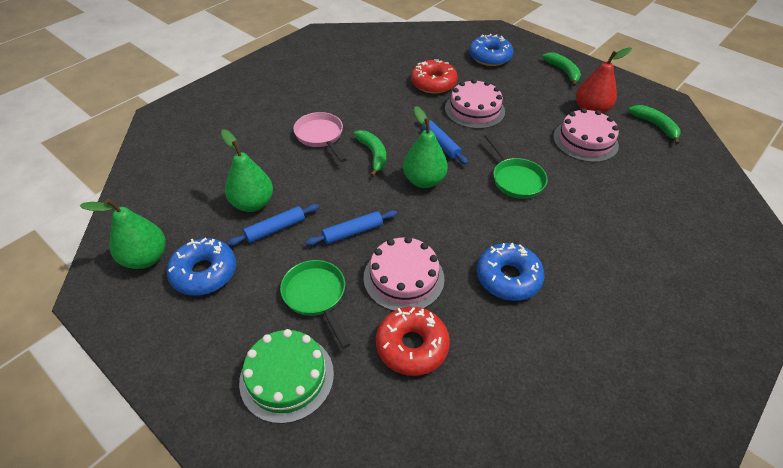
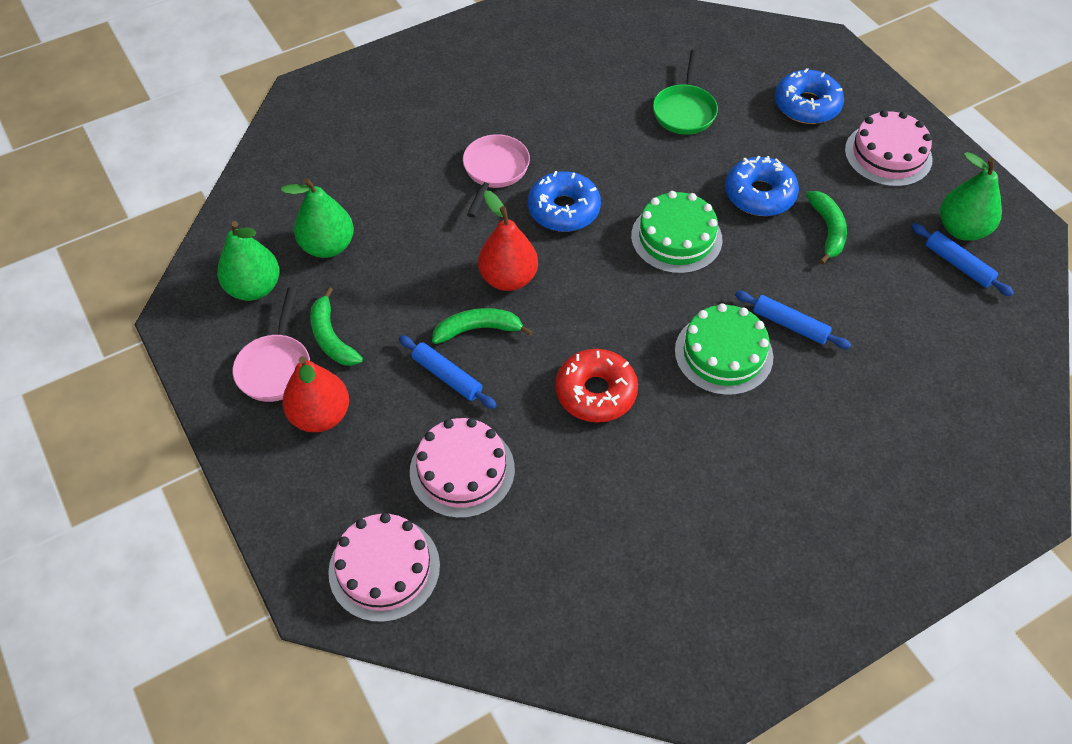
green cake: [239,329,334,424] = 1 -> [631,191,722,274] [675,303,773,395] = 2
green pan: [280,260,351,349] [484,134,548,199] = 2 -> [653,50,718,135] = 1
pink pan: [293,112,347,162] = 1 -> [233,287,310,402] [463,134,530,218] = 2
red donut: [376,307,450,376] [411,59,458,94] = 2 -> [555,349,638,423] = 1
red pear: [576,47,632,114] = 1 -> [282,356,349,432] [478,190,538,291] = 2

